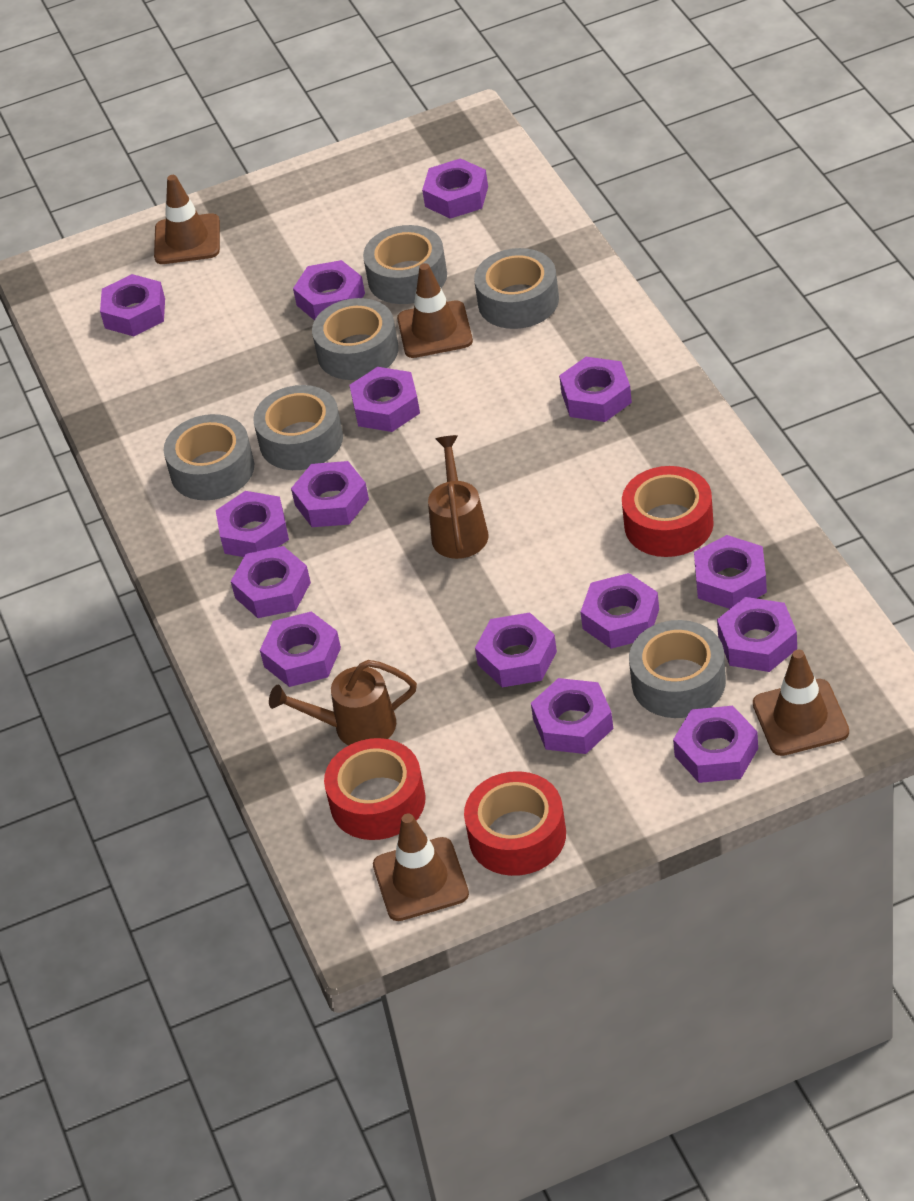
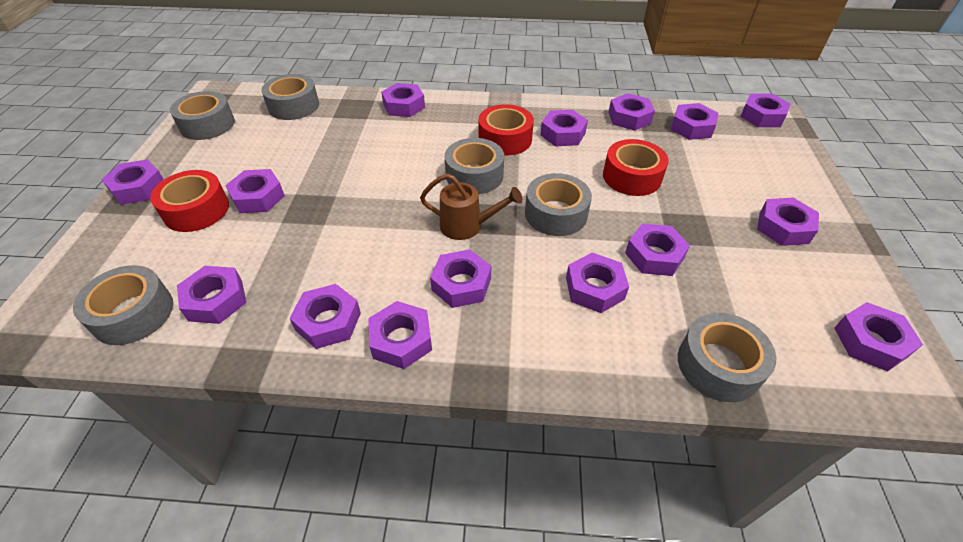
brown traffic cone: [154,175,220,264] [373,813,469,921] [397,263,473,358] [753,650,849,756] = 4 -> none = 0
brown watering can: [269,660,417,745] [428,435,489,559] = 2 -> [420,173,523,240] = 1

